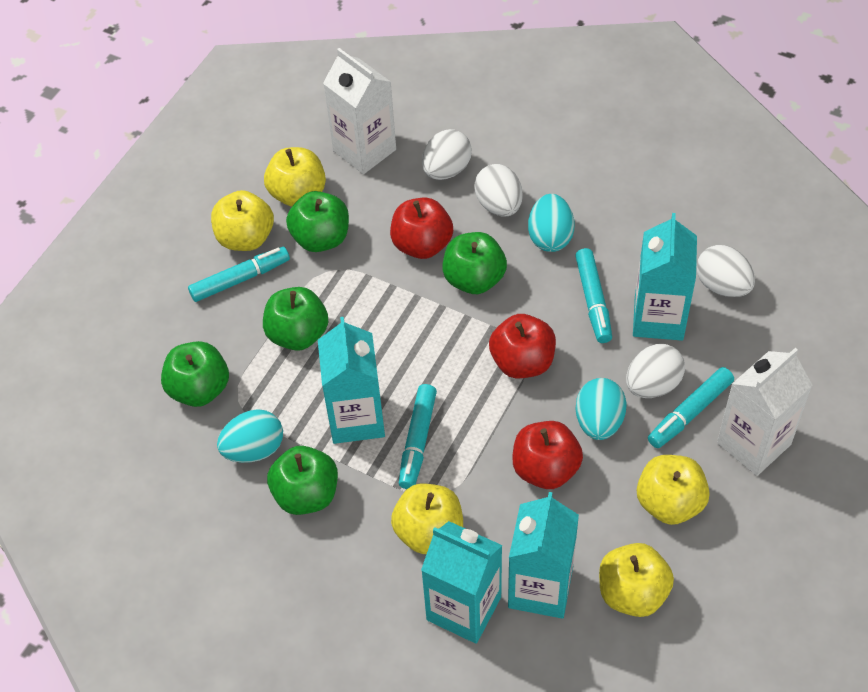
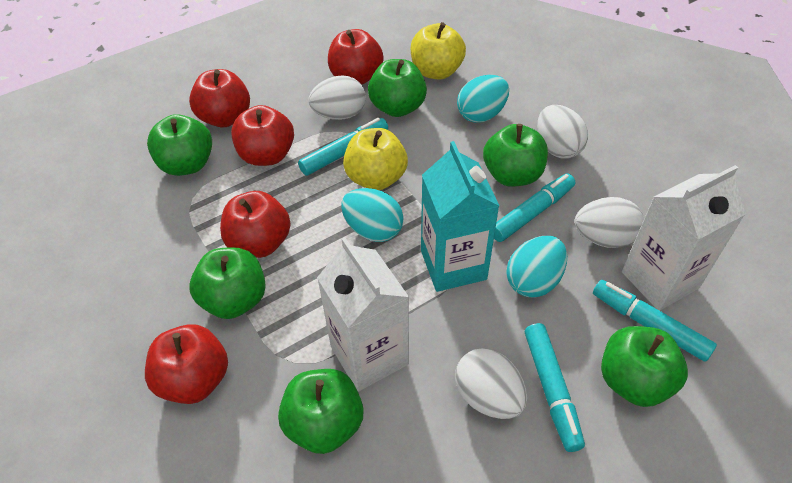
green apple: [161,341,229,407] [263,287,328,351] [267,446,338,515] [286,191,349,252] [442,232,507,294] = 5 -> [147,114,212,176] [190,247,266,319] [278,369,364,454] [368,59,427,117] [483,124,548,187] [601,326,688,407] = 6
red apple: [390,197,453,259] [489,314,556,378] [512,421,583,489] = 3 -> [145,324,228,404] [189,69,250,127] [220,191,291,258] [231,105,294,166] [328,29,384,85] = 5
turquoise carton: [318,317,385,444] [421,521,503,644] [508,492,579,619] [633,213,697,341] = 4 -> [421,141,499,292] = 1
yellow apple: [211,190,274,251] [264,147,326,206] [391,484,463,554] [599,543,674,617] [637,455,710,525] = 5 -> [343,128,408,190] [411,22,466,79] = 2

